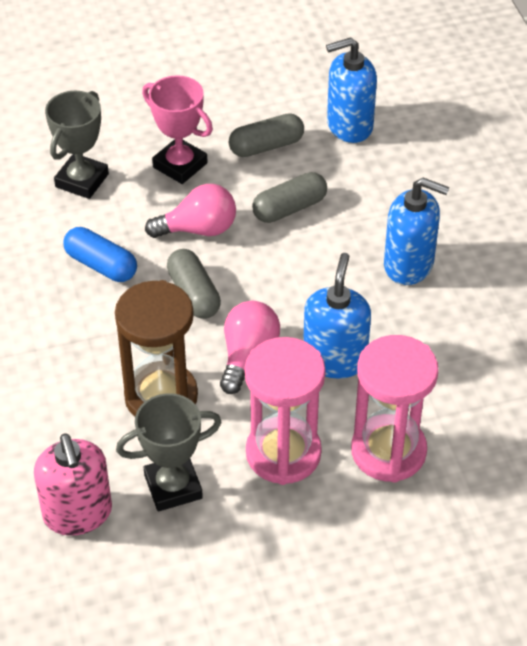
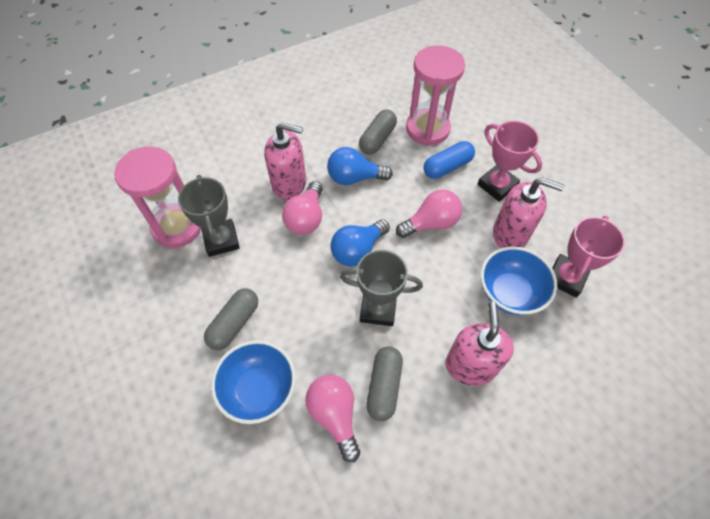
blue bowl: none = 0 -> [211,340,296,424] [480,246,557,315] = 2
blue light bulb: none = 0 -> [327,147,393,185] [331,219,390,267] = 2
blue soap dispenser: [303,253,371,379] [326,37,377,143] [384,178,449,285] = 3 -> none = 0
brown hourglass: [115,280,198,417] = 1 -> none = 0
pink light bulb: [145,184,236,238] [220,301,280,394] = 2 -> [282,181,322,235] [305,375,360,462] [396,189,462,238] = 3
pink soap dispenser: [34,434,112,536] = 1 -> [264,122,306,200] [445,302,514,386] [493,177,565,248] = 3
pink trophy: [142,75,213,184] = 1 -> [477,121,542,202] [552,216,625,298] = 2

